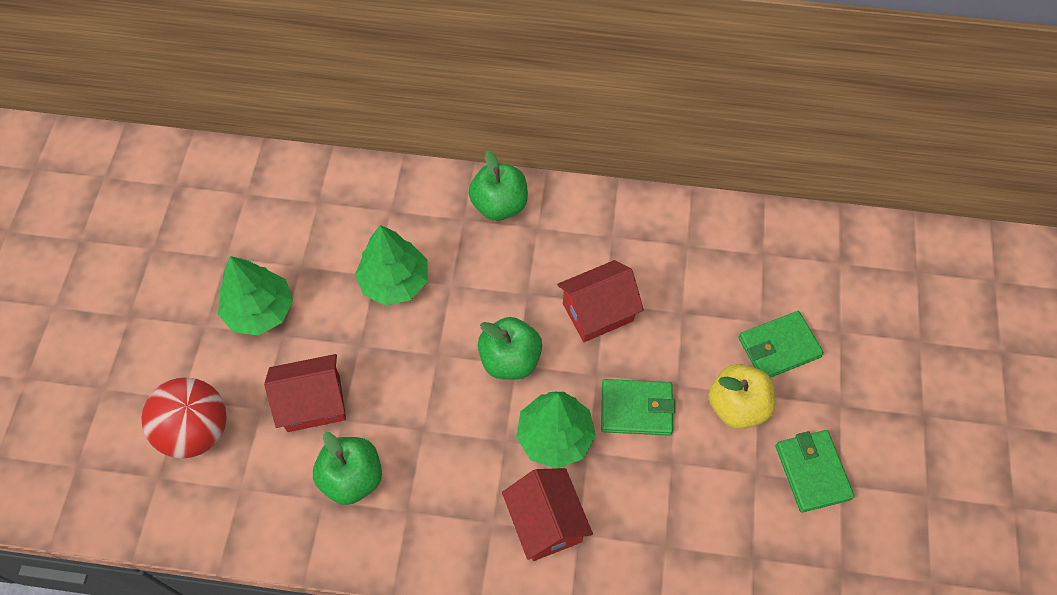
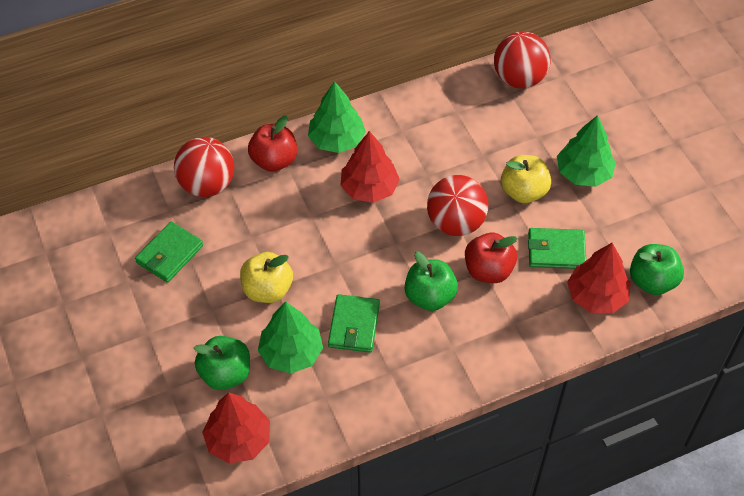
red apple: none = 0 -> [248,115,297,172] [465,233,518,283] = 2
red ball: [141,377,227,459] = 1 -> [174,137,235,197] [427,175,488,236] [494,31,551,88] = 3
red house: [264,354,346,432] [502,468,593,561] [557,260,644,342] = 3 -> none = 0
red tree: none = 0 -> [202,393,270,464] [340,131,400,203] [567,243,630,313] = 3
yellow apple: [708,364,775,429] = 1 -> [240,252,293,303] [501,155,551,203] = 2

